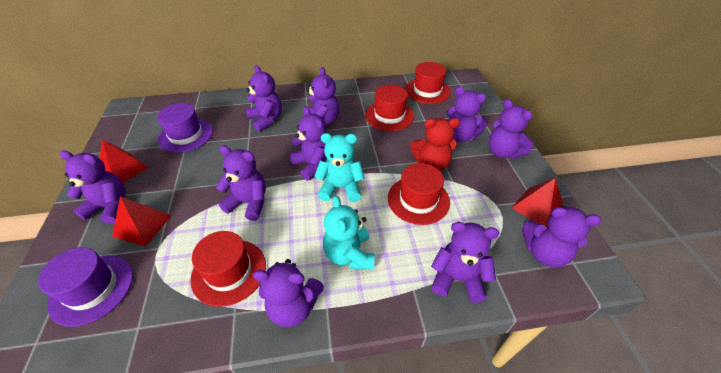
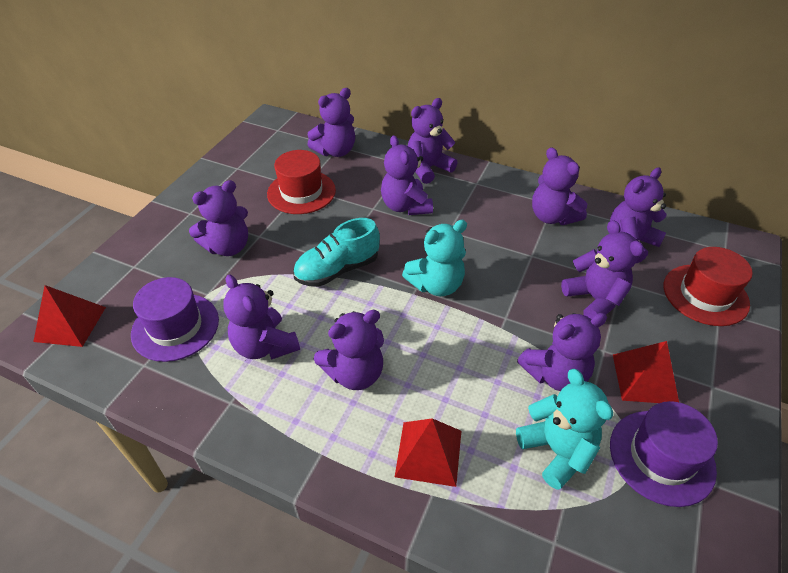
red hat: [190,231,266,307] [365,85,414,131] [388,163,450,225] [405,62,451,104] = 4 -> [267,150,336,214] [664,247,753,326] = 2
red teddy bear: [411,118,460,171] = 1 -> none = 0
turquoise shoe: none = 0 -> [293,218,380,287] = 1

